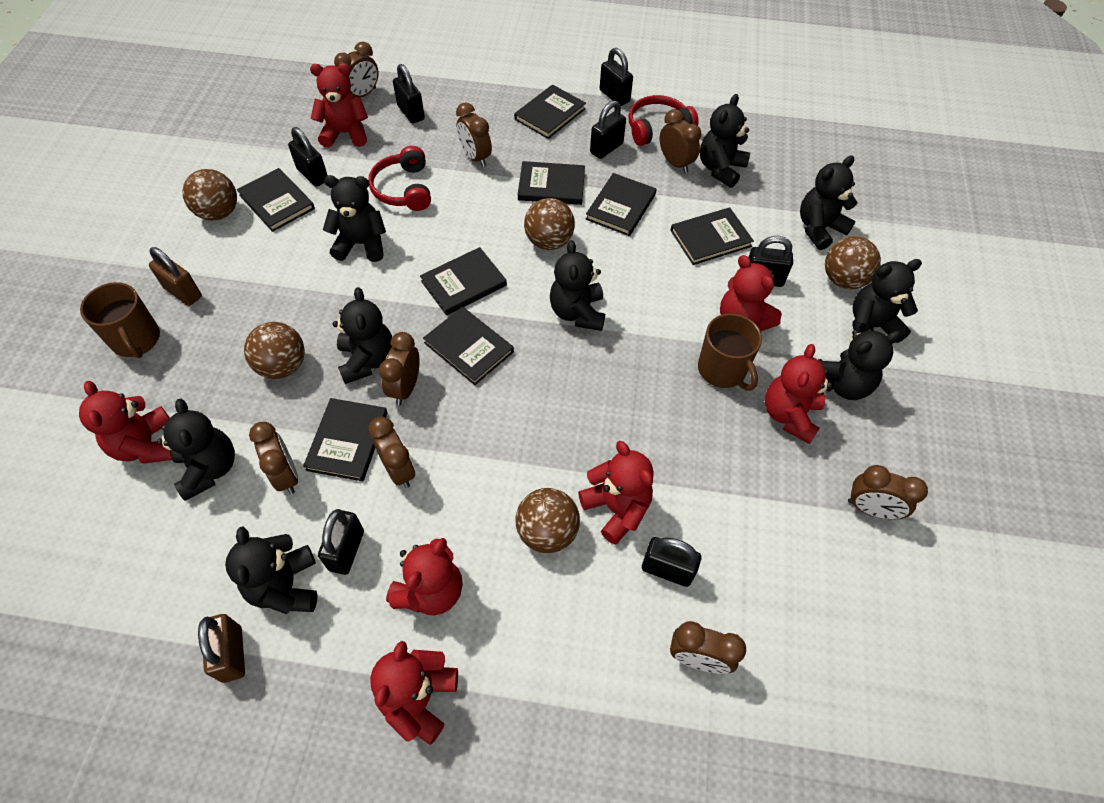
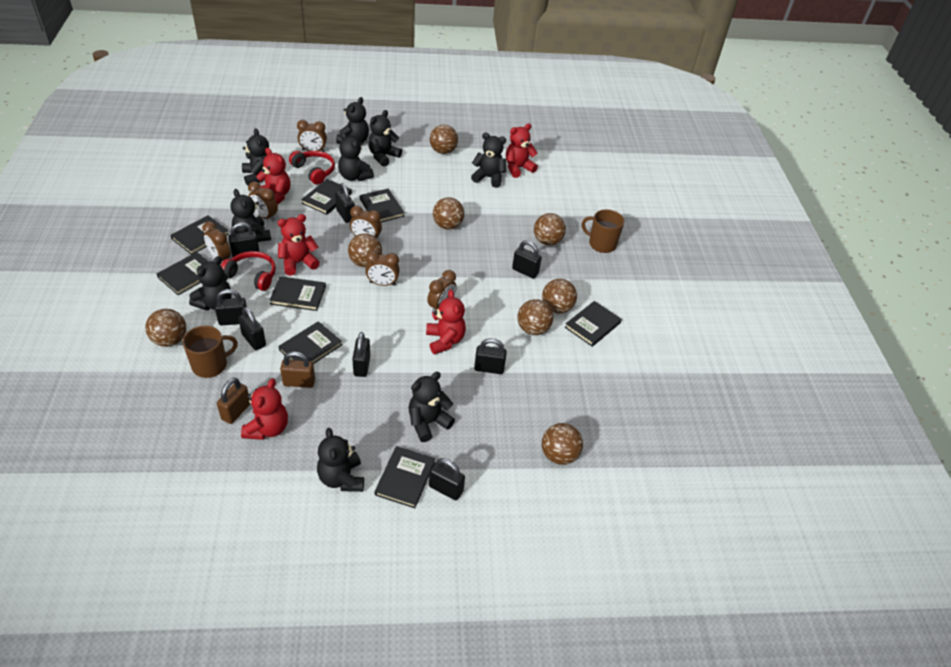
black padlock: [288,127,328,187] [318,509,364,575] [393,64,425,124] [590,101,626,159] [600,48,633,106] [642,537,701,587] [749,236,793,287] = 7 -> [215,289,247,326] [228,222,260,257] [238,307,266,350] [335,183,355,223] [352,332,370,377] [429,458,465,500] [474,338,507,374] [512,240,542,278] = 8
brown ball: [182,169,237,221] [244,322,305,379] [515,488,580,553] [524,198,575,250] [825,236,881,289] = 5 -> [146,309,186,347] [348,233,382,267] [430,125,458,154] [433,197,464,230] [517,299,553,335] [534,213,566,245] [542,279,577,313] [542,423,583,465] = 8
brown clock: [249,422,298,494] [334,42,379,98] [368,417,415,488] [379,332,420,405] [456,102,492,167] [659,109,701,173] [670,621,746,674] [848,465,928,519] = 8 -> [202,221,231,261] [248,181,278,222] [297,120,327,152] [350,206,382,238] [365,251,400,286] [427,270,457,313] = 6
red teddy bear: [79,381,172,464] [310,63,368,148] [370,641,458,745] [386,538,463,615] [578,441,654,545] [720,255,782,331] [765,344,833,444] = 7 -> [241,378,288,440] [256,148,290,205] [277,214,320,276] [426,289,466,354] [506,123,538,178] = 5

